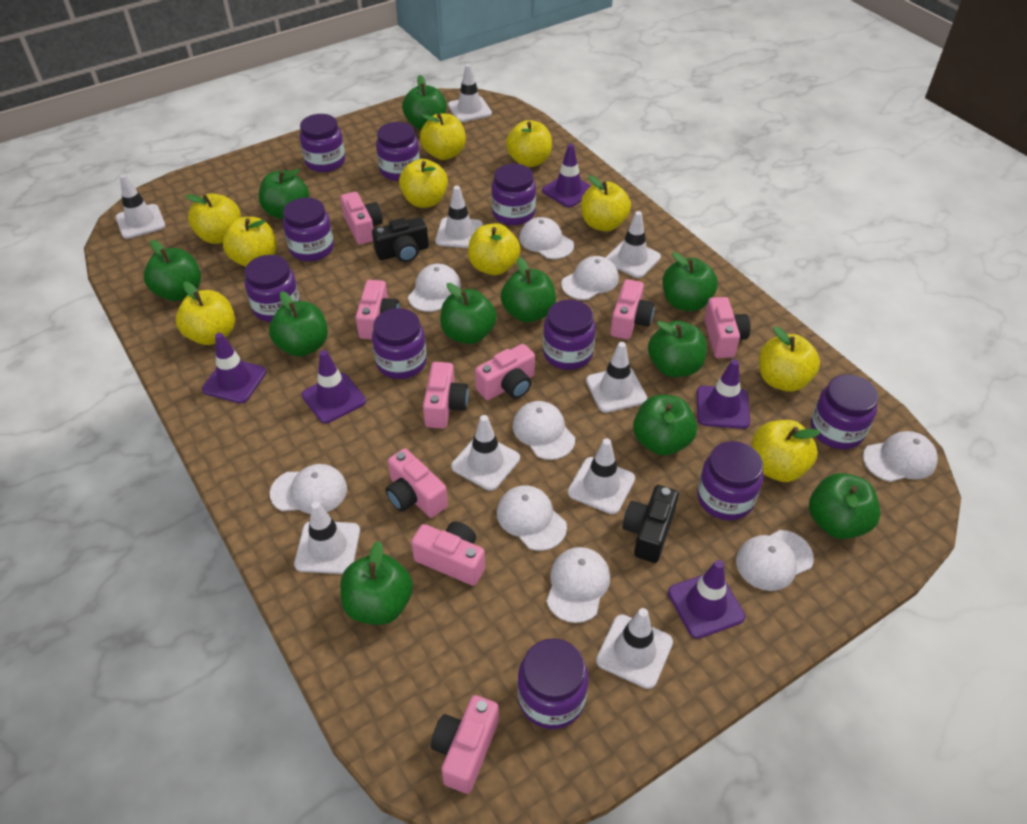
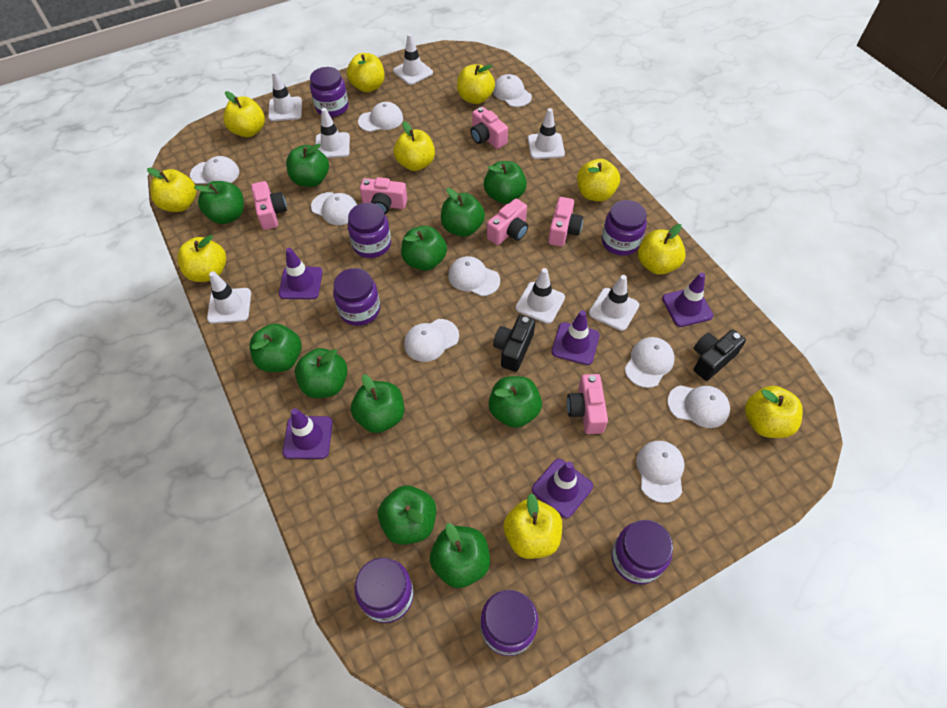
pink camera: [340,192,383,245] [355,280,400,340] [386,448,448,518] [411,521,485,586] [423,362,469,429] [431,695,499,794] [475,344,535,400] [610,279,655,340] [704,297,751,358] = 9 -> [251,181,287,230] [360,177,407,214] [471,107,508,149] [487,199,528,245] [548,197,583,247] [567,374,608,434] = 6
purple jar: [245,255,300,322] [283,197,334,261] [300,114,345,172] [372,308,427,379] [376,122,420,181] [491,163,536,225] [518,638,589,729] [543,300,596,370] [697,441,763,520] [811,374,878,449] = 10 -> [310,67,349,117] [333,268,380,326] [348,203,391,258] [355,558,414,623] [480,590,538,656] [602,200,647,256] [611,520,673,584] = 7
white traffic cone: [116,174,165,239] [294,501,360,574] [435,186,483,248] [448,64,492,122] [451,415,520,491] [568,438,635,514] [586,342,647,413] [596,608,673,689] [605,211,661,278] = 9 -> [207,271,251,324] [268,71,302,121] [315,108,350,158] [393,33,433,85] [515,268,565,324] [528,108,565,159] [589,275,639,331] = 7

